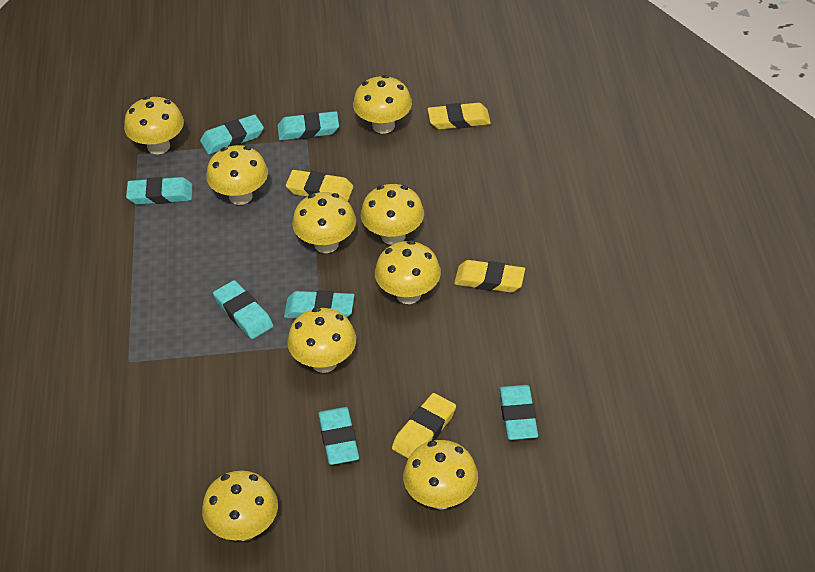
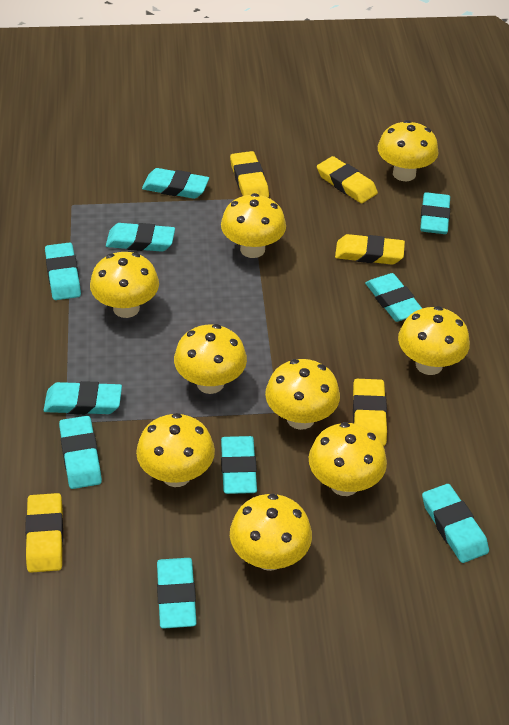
turquoise eraser: [126,177,192,204] [200,114,264,154] [213,280,273,339] [277,111,339,140] [284,290,354,318] [318,407,359,465] [499,385,538,440] = 7 -> [44,381,122,415] [45,242,81,300] [59,416,102,489] [106,223,175,252] [142,168,209,199] [157,558,197,629] [221,436,257,494] [365,273,422,322] [420,192,450,234] [422,484,489,563] = 10
yellow eraser: [286,170,353,201] [392,393,456,459] [428,103,491,129] [454,260,525,293] = 4 -> [25,493,63,573] [230,151,269,198] [317,156,378,203] [335,234,405,264] [353,379,387,446] = 5

